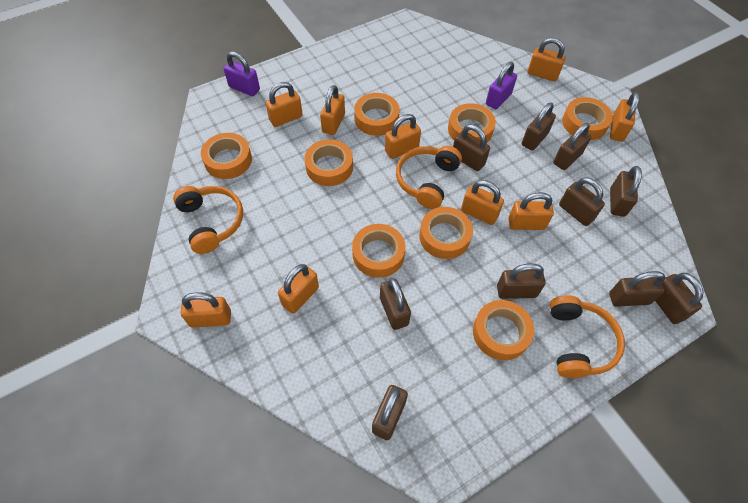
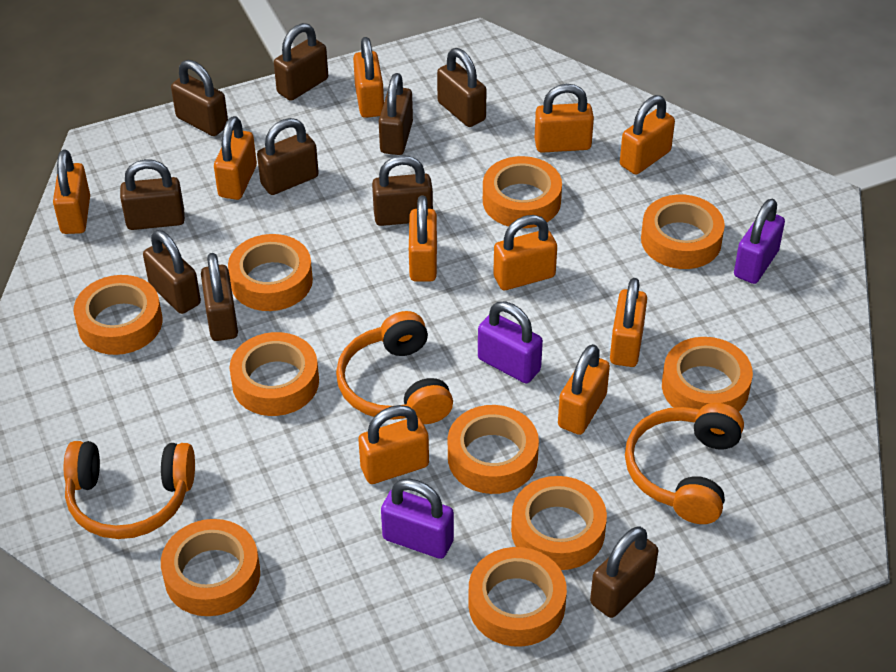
orange padlock: [181,292,231,328] [265,82,303,127] [278,264,319,314] [320,85,345,135] [385,114,421,159] [461,180,504,225] [508,192,554,230] [528,38,566,81] [610,92,639,142] = 9 -> [53,150,90,234] [214,116,257,200] [353,37,384,118] [358,405,429,484] [409,196,437,281] [493,215,557,290] [535,84,594,153] [558,344,610,435] [610,278,647,367] [620,95,675,175] = 10
orange tape: [201,133,252,179] [305,139,353,186] [352,224,406,278] [354,93,400,136] [419,207,473,259] [448,103,496,143] [473,300,534,360] [562,97,613,140] = 8 -> [74,275,162,355] [161,519,260,616] [228,234,313,311] [230,332,319,416] [448,405,539,494] [468,547,567,647] [483,156,562,228] [511,476,607,570] [641,194,725,269] [662,337,753,411] = 10
purple padlock: [224,51,260,96] [486,62,517,109] = 2 -> [381,478,454,559] [478,302,543,383] [734,199,785,284] = 3

